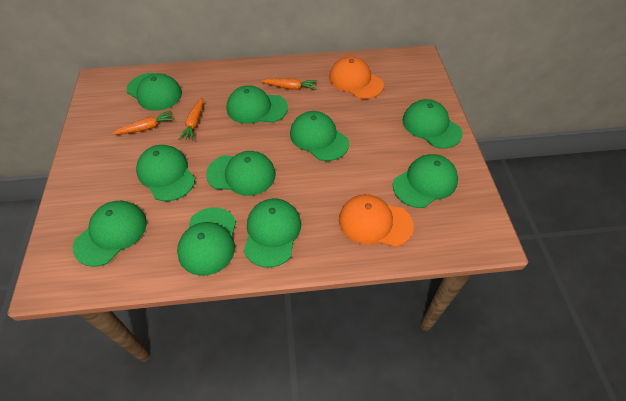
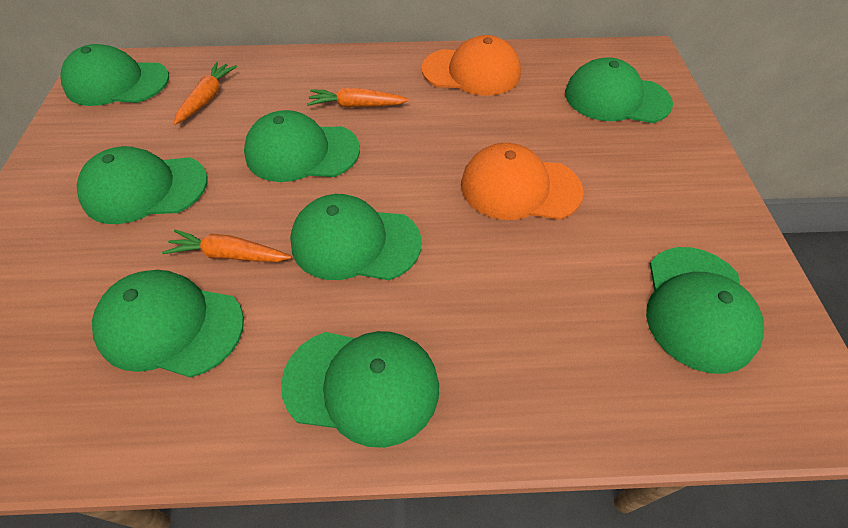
green cap: [73,201,147,267] [127,73,182,111] [136,145,195,201] [177,207,236,276] [206,151,275,196] [227,85,288,124] [244,199,301,268] [290,111,349,161] [393,154,458,208] [402,99,463,149] = 10 -> [60,44,169,106] [77,146,207,224] [92,270,244,378] [244,110,360,182] [281,331,439,448] [290,194,422,280] [565,57,673,123] [646,247,764,374] = 8

